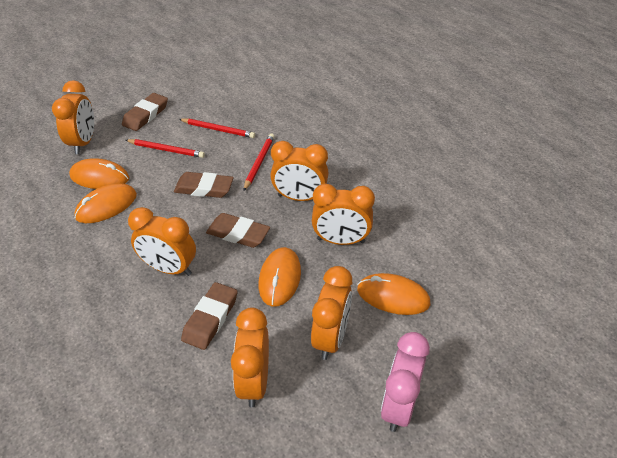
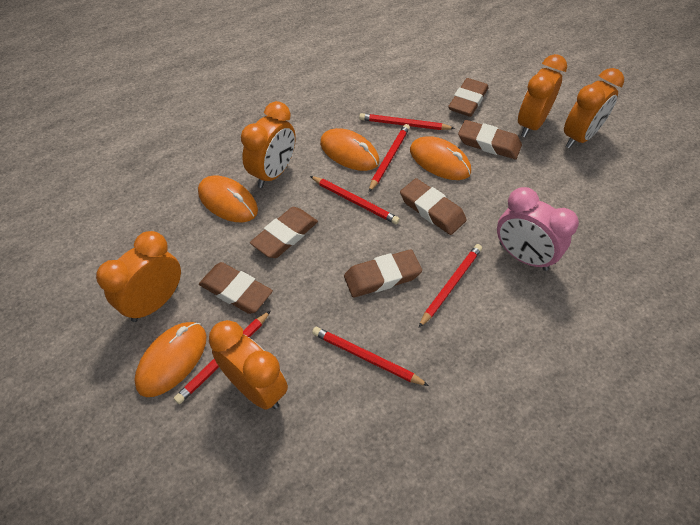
brown eraser: [122,93,168,131] [174,172,234,198] [181,282,237,350] [206,213,270,248] = 4 -> [199,262,273,314] [250,207,318,258] [344,249,422,298] [400,178,467,235] [448,78,489,117] [458,120,522,159] = 6
orange clock: [52,80,94,154] [128,207,196,276] [231,307,269,407] [270,141,329,201] [311,266,352,360] [312,183,375,245] = 6 -> [96,231,181,322] [209,320,288,410] [241,101,296,188] [518,54,567,137] [564,68,624,148] = 5
red pencil: [126,139,205,158] [179,118,255,138] [244,134,275,191] = 3 -> [174,310,271,404] [310,176,400,224] [312,327,429,386] [359,113,455,130] [369,124,410,192] [418,244,482,328] = 6

